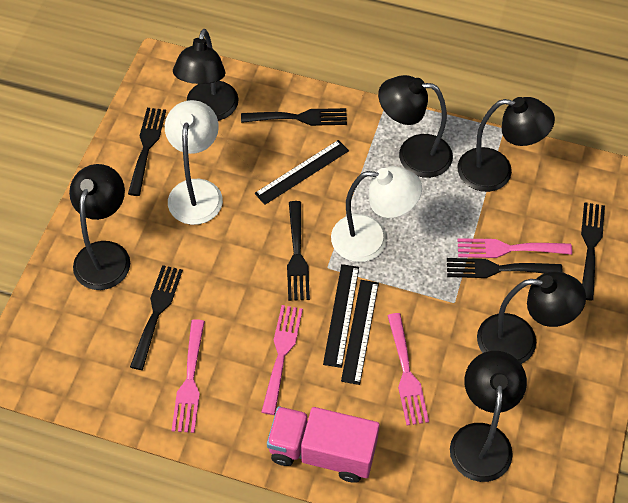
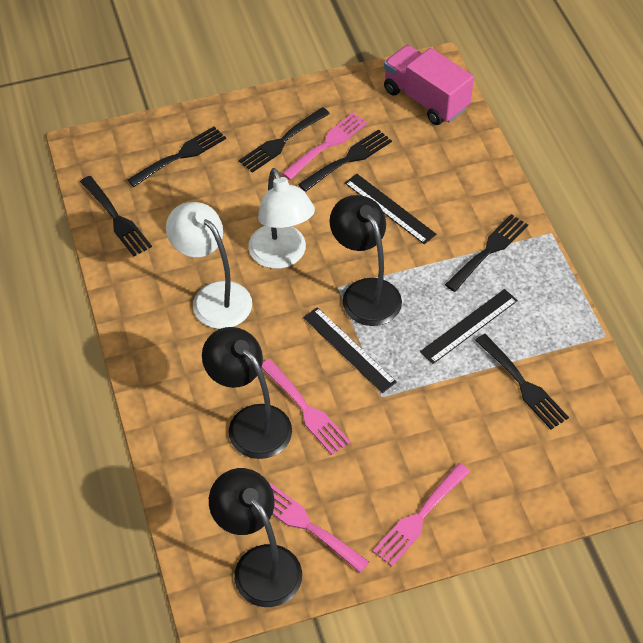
black lamp: [69,164,130,290] [173,29,239,121] [378,75,453,178] [450,351,527,482] [458,97,555,192] [477,271,586,364] = 6 -> [202,327,292,459] [209,468,302,607] [330,195,402,326] = 3

